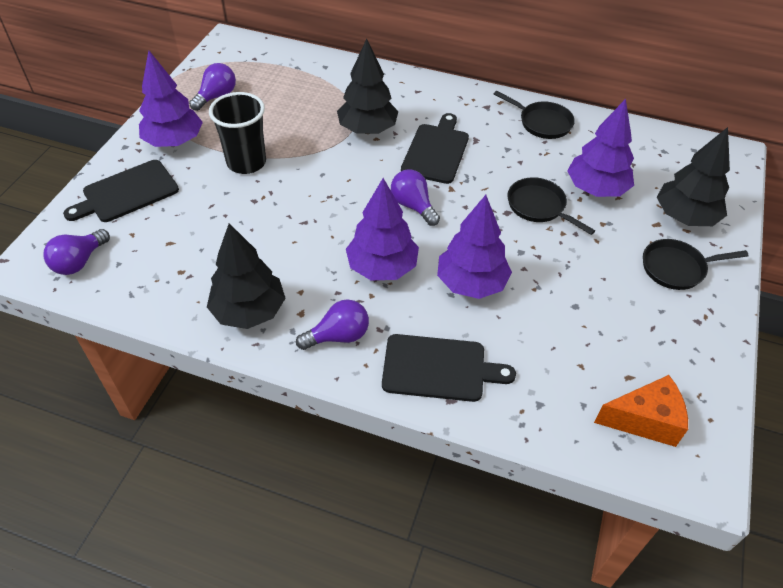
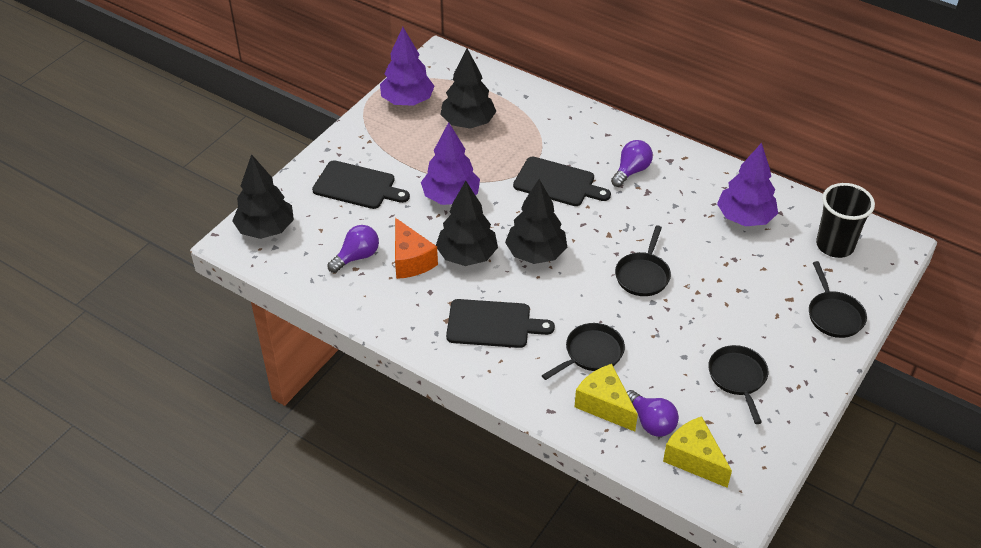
black pan: [493,91,575,139] [507,177,595,235] [643,239,748,290] = 3 -> [542,323,625,380] [615,225,671,296] [708,345,768,424] [809,261,867,338] = 4
black tree: [207,223,286,329] [337,39,399,134] [657,127,730,226] = 3 -> [232,154,294,239] [436,181,498,266] [440,49,497,129] [505,179,567,264] = 4
purple light bulb: [44,229,110,275] [189,63,236,111] [296,299,369,350] [391,169,440,226] = 4 -> [327,225,379,273] [611,140,653,187] [627,390,679,437] = 3
purple tree: [139,51,203,147] [346,178,419,280] [437,195,512,299] [567,99,634,197] = 4 -> [380,27,435,106] [421,122,480,205] [717,143,778,226] = 3
yellow cheese: none = 0 -> [575,364,638,432] [663,416,732,488] = 2

